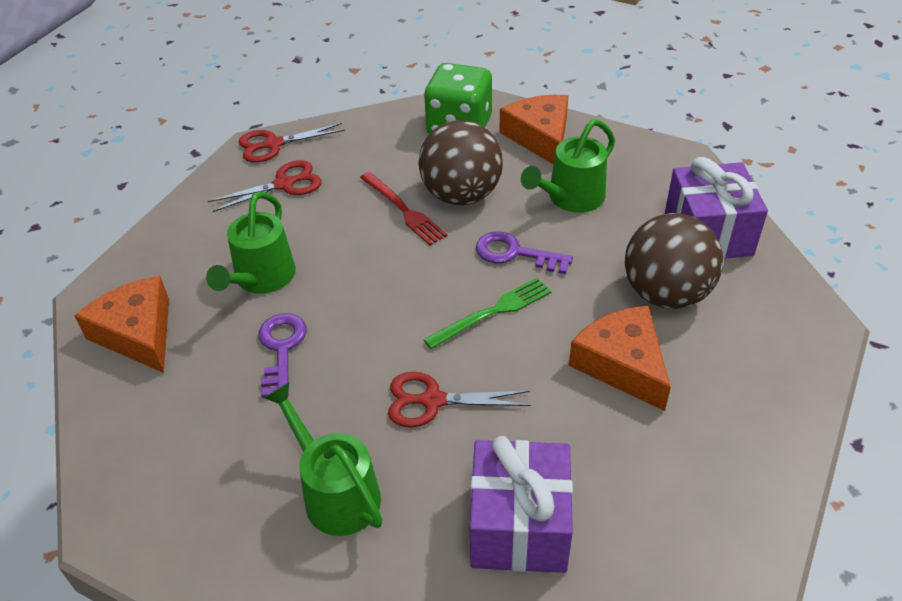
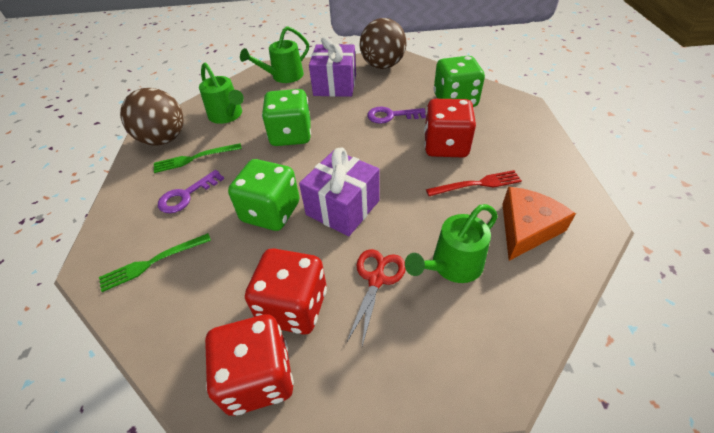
green dice: [424,63,492,134] = 1 -> [228,159,299,231] [262,89,311,146] [434,56,485,107] = 3
green fork: [424,278,552,349] = 1 -> [99,233,211,292] [154,143,242,173] = 2
orange cheese: [74,276,169,373] [499,95,569,165] [569,306,671,411] = 3 -> [502,187,576,261] = 1
red dice: none = 0 -> [205,314,294,416] [245,248,327,335] [424,99,476,157] = 3
red scissors: [208,160,322,212] [239,123,345,162] [388,372,530,427] = 3 -> [347,249,405,346] = 1

